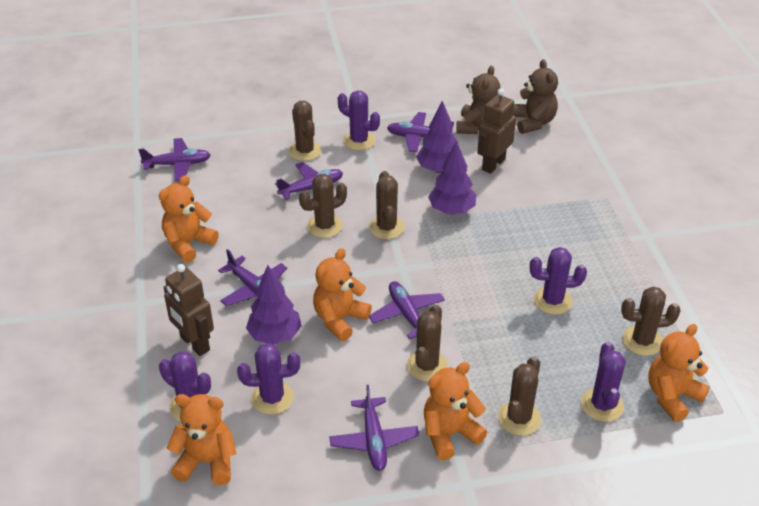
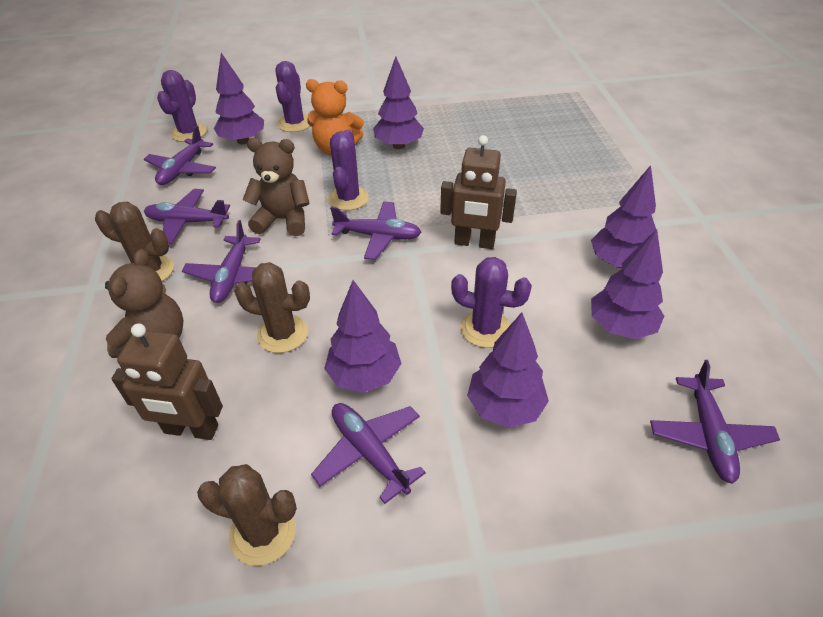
brown cactus: [289,101,322,161] [299,174,347,238] [369,171,405,239] [407,305,448,381] [498,356,541,436] [621,287,681,356] = 6 -> [95,202,174,282] [197,464,297,566] [234,262,310,353] = 3
orange teddy bear: [159,175,219,262] [167,394,236,485] [313,248,372,341] [424,362,487,460] [648,324,710,422] = 5 -> [306,79,364,155] = 1
purple cactus: [159,351,211,422] [237,343,300,415] [338,90,380,150] [530,247,587,315] [581,342,626,422] = 5 -> [157,70,207,142] [275,61,310,132] [328,130,369,211] [451,257,532,348] = 4
purple tree: [246,265,302,345] [416,101,458,173] [428,141,476,215] = 3 -> [214,53,264,144] [324,280,401,393] [373,57,424,149] [467,313,549,428] [591,165,656,268] [591,229,664,339] = 6

